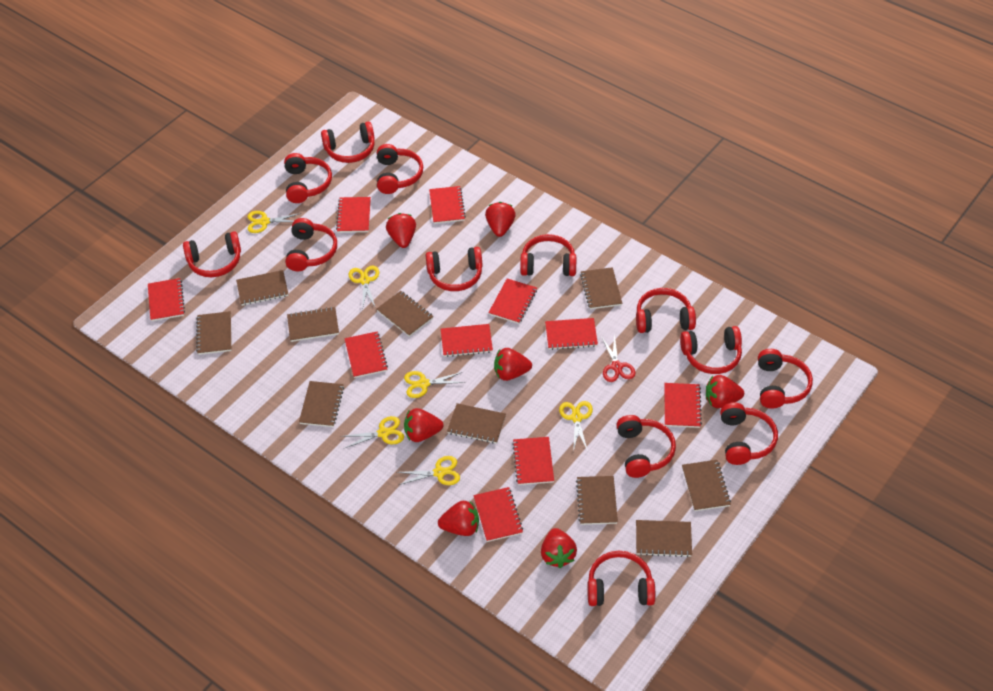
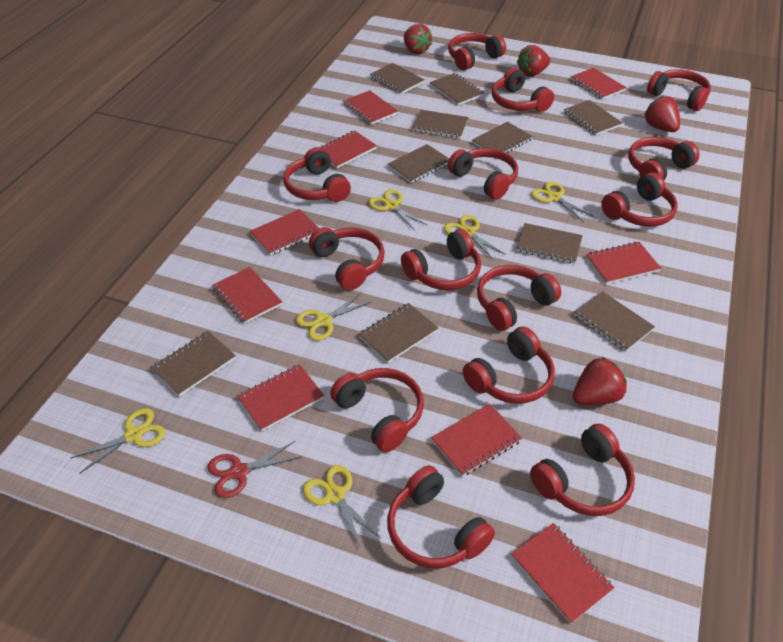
red headphones: [183,231,241,277] [284,153,332,203] [285,218,337,271] [321,122,375,163] [377,144,423,194] [426,247,482,291] [520,234,576,276] [587,551,655,606] [616,415,676,478] [636,288,696,333] [680,326,742,374] [720,402,778,465] [758,349,813,409] = 13 -> [283,147,351,202] [309,227,385,290] [330,368,424,452] [387,465,495,568] [401,229,481,290] [448,33,506,70] [448,148,518,200] [463,327,555,404] [477,265,561,331] [492,68,554,112] [530,424,635,516] [601,172,678,227] [628,137,700,180] [647,69,711,111] = 14
red notebook: [148,278,185,321] [336,197,371,233] [344,331,388,378] [429,186,466,224] [441,324,493,357] [473,487,523,542] [488,279,537,324] [512,437,554,485] [545,318,598,350] [665,383,702,428] = 10 -> [213,267,282,324] [238,364,324,432] [250,209,319,255] [320,131,377,168] [343,90,398,125] [431,404,522,477] [511,523,614,624] [570,68,627,100] [586,242,661,284] = 9
red strawberry: [386,213,416,248] [404,408,443,442] [438,501,479,536] [485,202,516,237] [494,348,532,381] [541,528,577,568] [706,375,744,408] = 7 -> [404,24,432,54] [517,45,550,77] [573,357,627,405] [644,96,680,132] = 4

